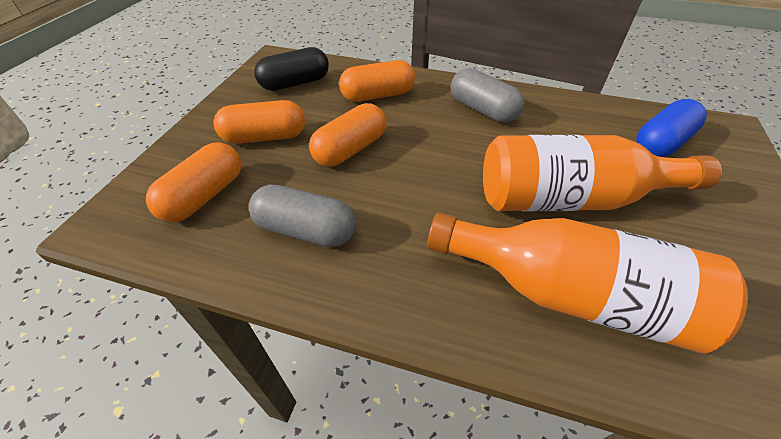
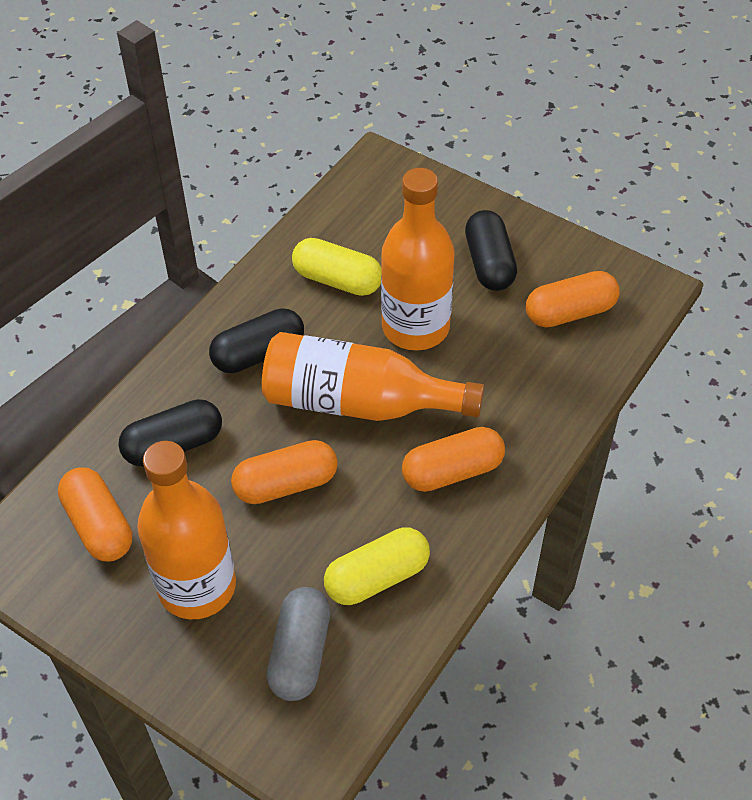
black capsule: [254,47,329,91] = 1 -> [118,399,222,466] [209,308,304,373] [465,210,517,291] = 3
blue capsule: [637,99,707,157] = 1 -> none = 0
grey capsule: [249,184,356,247] [451,68,525,123] = 2 -> [267,587,330,701] = 1
orange bottle: [427,212,748,353] [483,135,722,211] = 2 -> [137,441,236,619] [262,332,484,421] [381,168,455,351] = 3
yellow capsule: none = 0 -> [292,238,382,296] [324,527,430,605] = 2

